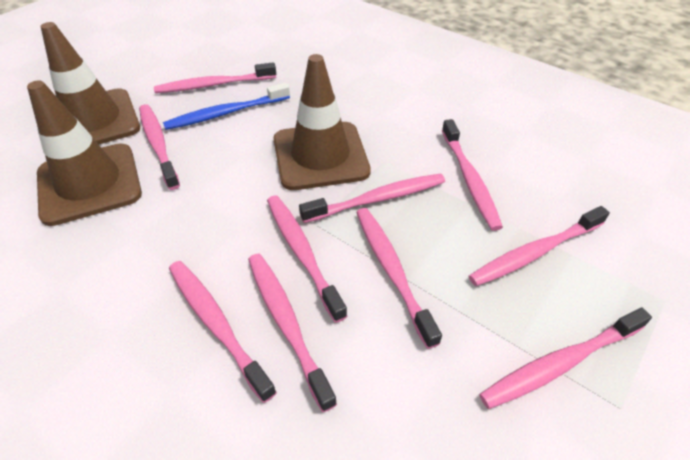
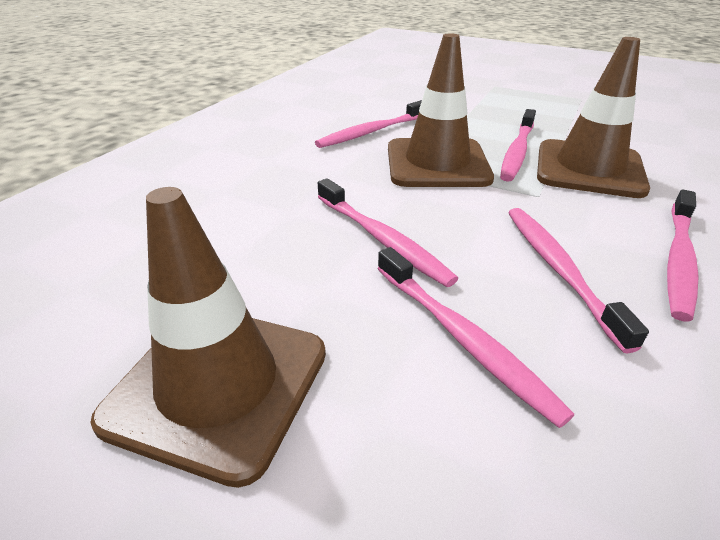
blue toothbrush: [163,83,290,130] = 1 -> none = 0
pink toothbrush: [139,104,180,190] [154,62,276,93] [169,261,277,403] [248,254,337,412] [267,196,347,323] [299,173,445,223] [356,208,442,349] [442,119,503,231] [469,206,610,286] [479,307,652,409] = 10 -> [315,100,422,148] [318,178,459,287] [377,247,574,428] [500,109,536,182] [508,208,649,353] [667,189,699,321] = 6

